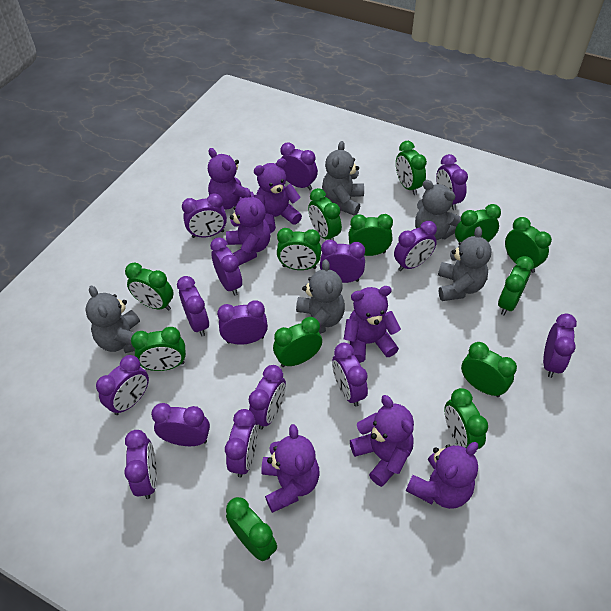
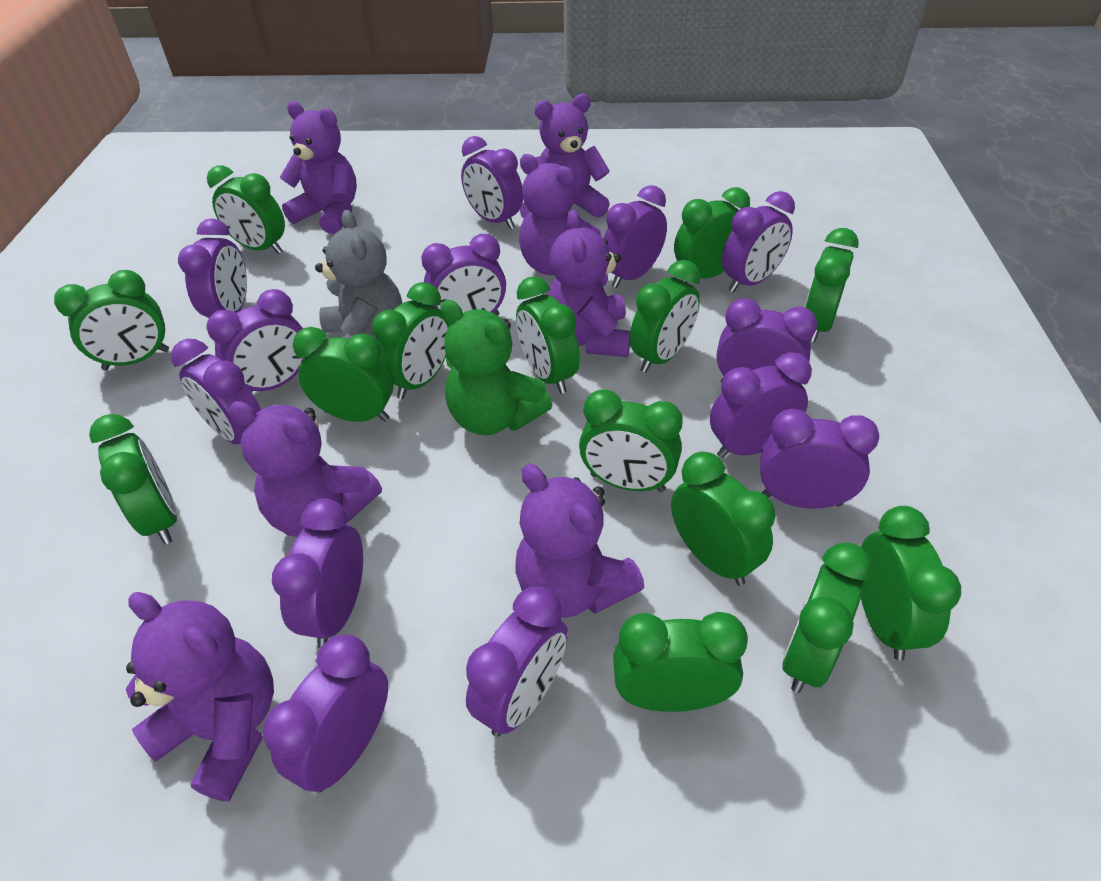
green clock: [125,263,174,311] [131,327,186,371] [226,497,277,561] [273,317,322,367] [277,228,321,270] [308,188,342,240] [348,214,393,256] [396,141,427,195] [445,388,488,449] [455,204,501,242] [461,342,517,397] [498,256,534,315] [505,217,552,273] = 13 -> [54,270,169,370] [89,414,177,544] [207,165,285,254] [293,327,394,422] [372,282,450,399] [516,276,580,394] [579,389,683,492] [613,612,748,712] [630,260,700,373] [671,451,775,586] [674,187,750,283] [782,543,873,693] [805,228,859,342] [861,506,961,660] = 14
green teddy bear: none = 0 -> [440,300,553,435] = 1
grey teddy bear: [85,285,140,353] [296,259,345,334] [322,141,364,216] [415,180,461,240] [438,227,492,301] = 5 -> [315,210,402,340] = 1
purple clock: [96,355,149,415] [124,430,157,499] [151,403,210,446] [177,276,209,336] [182,193,227,238] [210,237,242,296] [217,300,268,345] [225,409,258,477] [249,365,286,430] [280,143,318,190] [320,240,365,283] [332,343,368,407] [394,221,437,271] [436,154,468,210] [543,313,577,378] = 15 -> [171,339,261,444] [178,218,247,318] [206,289,305,392] [263,635,388,793] [272,498,363,648] [421,234,506,316] [461,136,523,229] [466,587,568,737] [603,185,667,288] [710,352,812,458] [716,298,817,382] [722,191,795,292] [760,409,879,509] = 13

